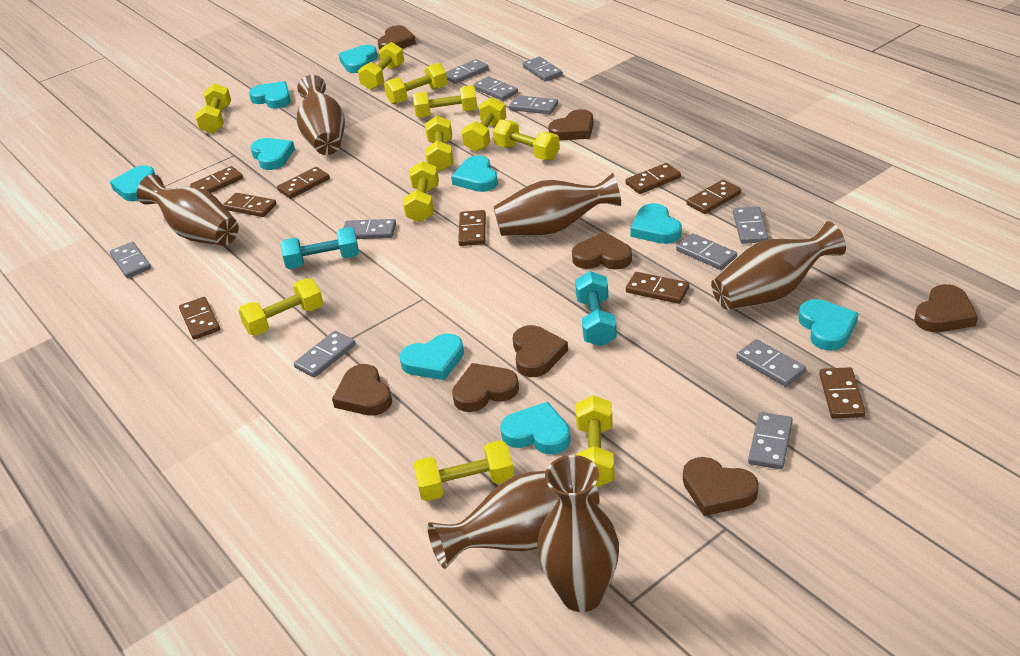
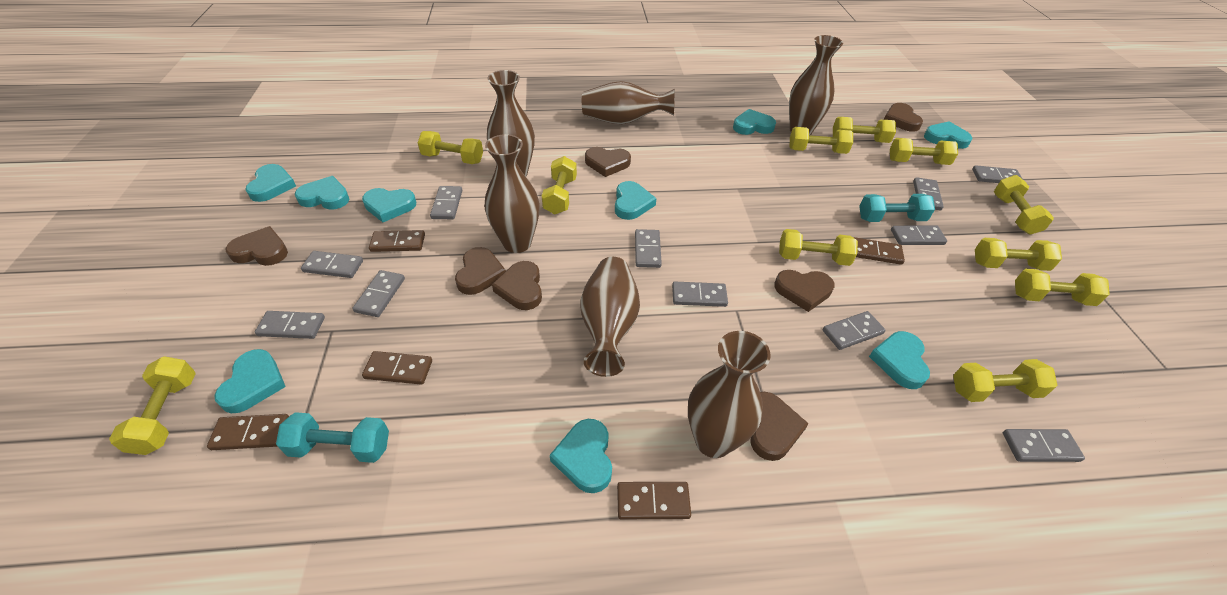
brown domino: [179,297,220,340] [190,166,243,193] [223,193,277,217] [277,167,330,199] [458,210,486,246] [626,163,681,194] [626,272,689,304] [687,180,741,214] [819,367,865,419] = 9 -> [207,414,289,450] [362,351,432,385] [369,230,425,252] [617,482,691,519] [853,237,905,265] = 5
brown heart: [332,364,392,415] [378,25,416,50] [452,363,519,412] [513,325,568,377] [548,109,594,140] [572,232,632,270] [683,457,759,516] [914,284,978,332] = 8 -> [225,226,288,266] [455,247,506,295] [492,261,542,310] [585,147,631,177] [750,392,809,461] [774,270,834,312] [884,103,923,132] = 7

